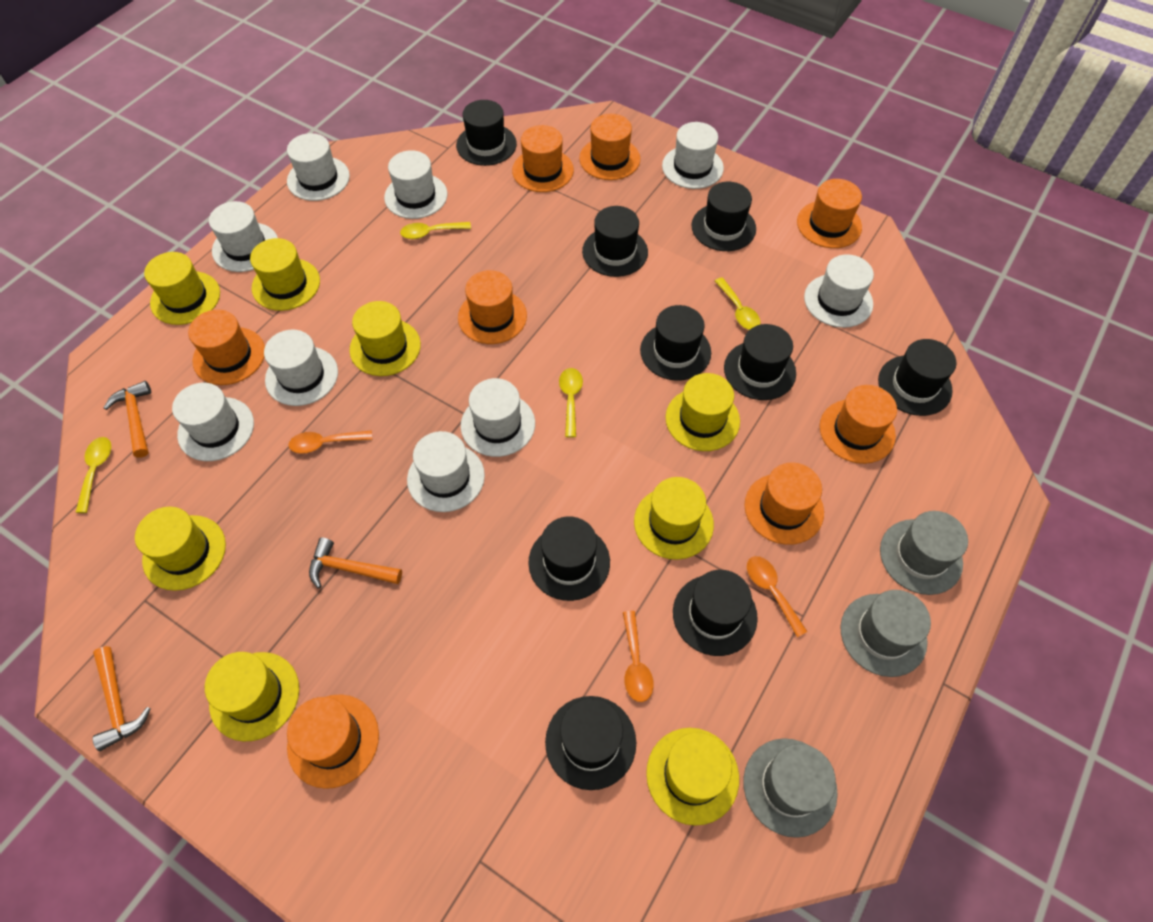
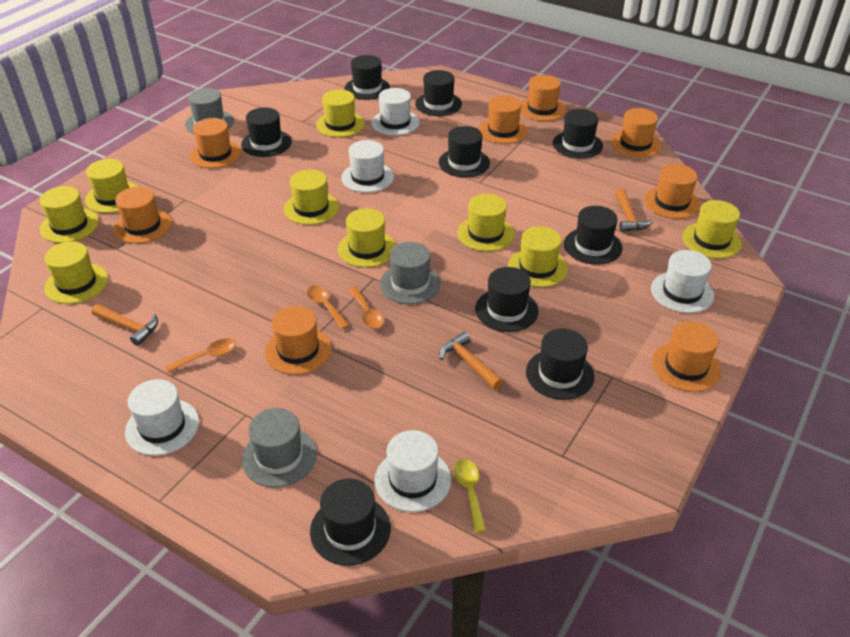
white hat: [172,383,254,461] [209,201,278,272] [264,330,338,406] [287,133,350,201] [384,150,447,219] [407,431,485,512] [461,378,535,457] [662,122,724,189] [804,254,874,328] = 9 -> [125,379,199,456] [341,140,394,193] [371,88,420,136] [375,430,451,512] [651,250,714,313] = 5
yellow hat: [135,507,226,591] [144,252,220,325] [205,652,299,741] [250,238,320,311] [349,301,421,376] [634,477,714,560] [646,728,739,826] [665,373,740,451] = 8 -> [40,186,99,243] [44,241,108,304] [85,159,138,213] [284,169,339,225] [316,89,365,137] [338,208,396,268] [457,194,515,251] [508,226,568,287] [682,200,742,258] = 9
yellow spoon: [75,437,111,513] [400,222,471,239] [559,368,583,438] [715,278,761,330] = 4 -> [453,459,486,532] = 1

